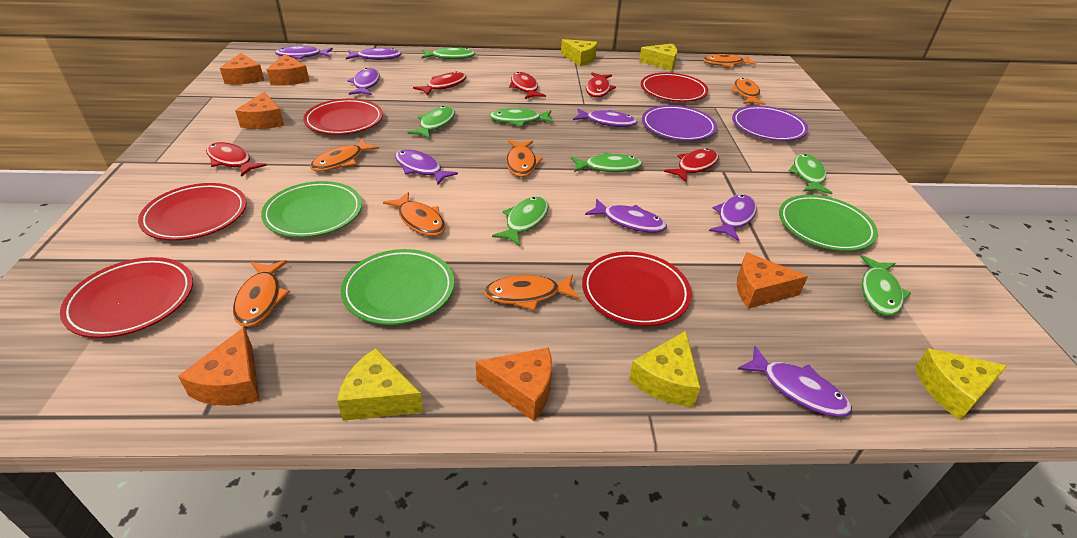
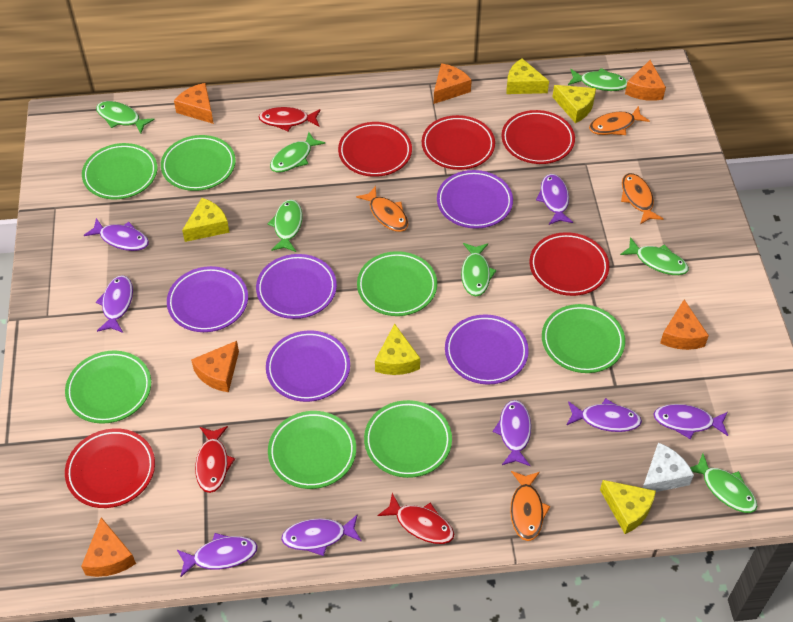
green plate: [261,181,362,238] [341,249,454,325] [779,195,878,251] = 3 -> [65,350,151,424] [82,143,157,199] [161,135,236,191] [268,411,356,489] [357,251,437,316] [364,400,452,478] [542,304,625,373] = 7
orange fish: [233,260,290,327] [310,139,379,172] [383,192,446,236] [484,274,580,311] [506,140,543,177] [703,54,756,67] [730,78,766,105] = 7 -> [356,186,409,232] [510,471,551,541] [589,106,650,135] [621,173,663,224] = 4
purple plate: [642,105,717,141] [732,106,808,141] = 2 -> [167,266,248,332] [256,254,337,319] [266,330,350,402] [437,170,513,229] [445,314,529,385] = 5
red fish: [206,142,267,177] [413,71,467,96] [509,72,546,99] [586,72,616,97] [664,148,719,182] = 5 -> [195,426,235,493] [259,107,321,131] [378,493,454,544] = 3
white cheese: none = 0 -> [643,442,694,492] = 1

